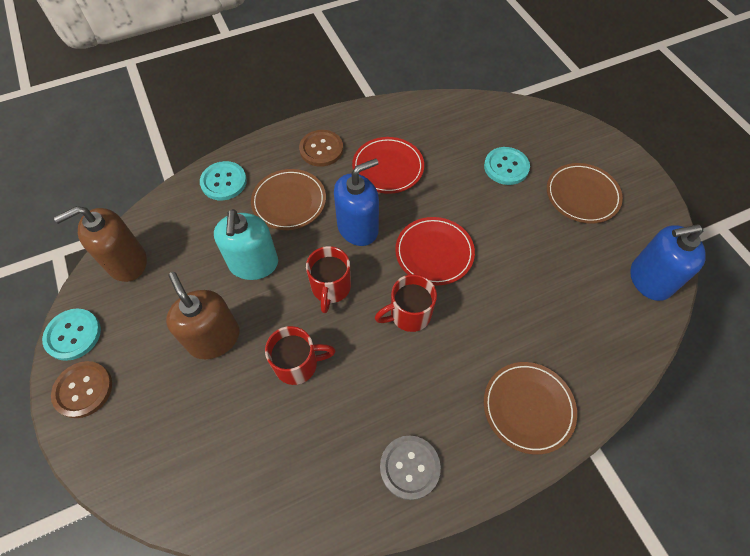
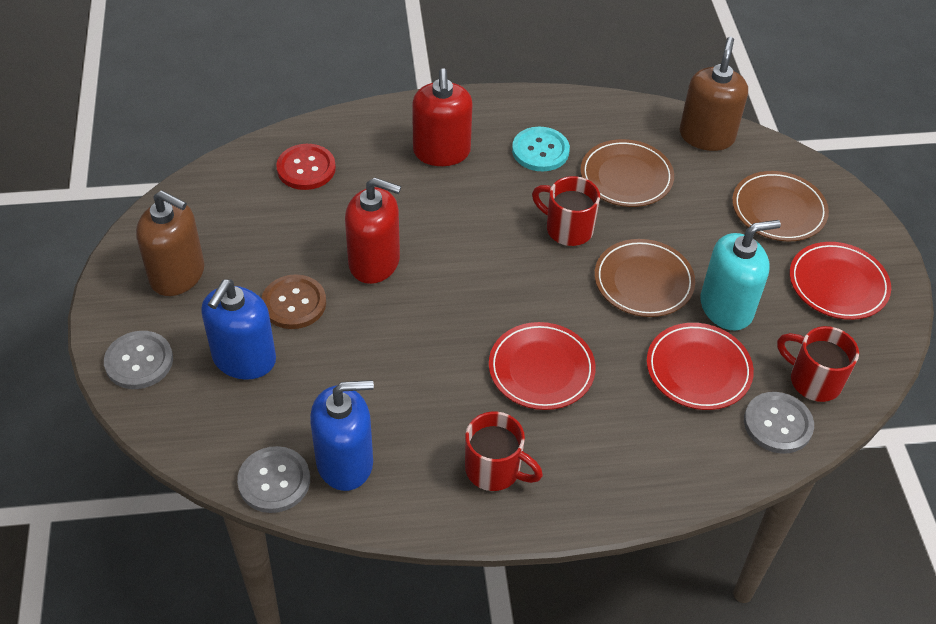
brown button: [51,361,112,418] [299,130,343,167] = 2 -> [262,274,326,329] = 1
grey button: [380,436,441,500] = 1 -> [104,331,173,389] [237,446,310,513] [744,392,814,454] = 3
red button: none = 0 -> [276,144,336,190] = 1
red plate: [352,137,424,194] [395,217,475,285] = 2 -> [489,322,596,410] [647,323,754,410] [790,242,891,320] = 3
red soap dispenser: none = 0 -> [345,178,401,284] [412,68,473,166] = 2
turquoise button: [42,308,101,361] [200,161,247,200] [484,147,530,185] = 3 -> [512,127,570,171] = 1

